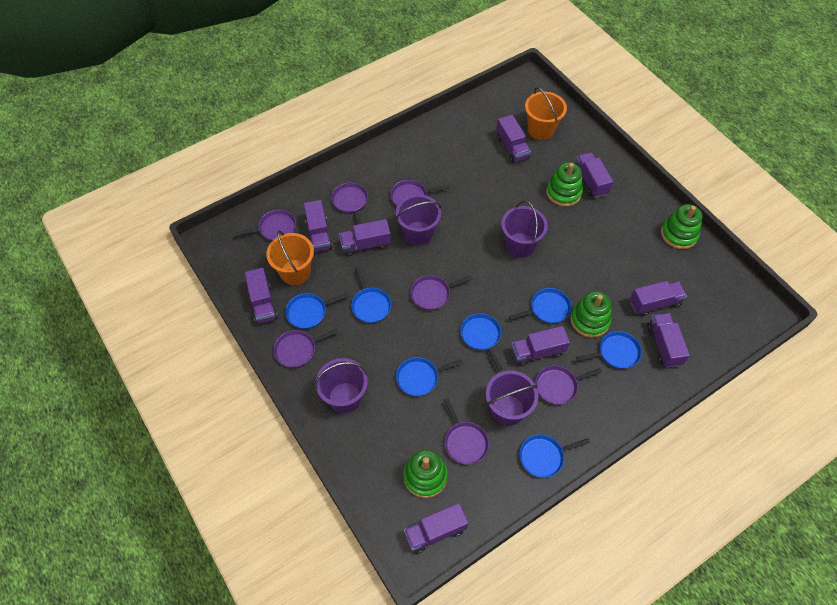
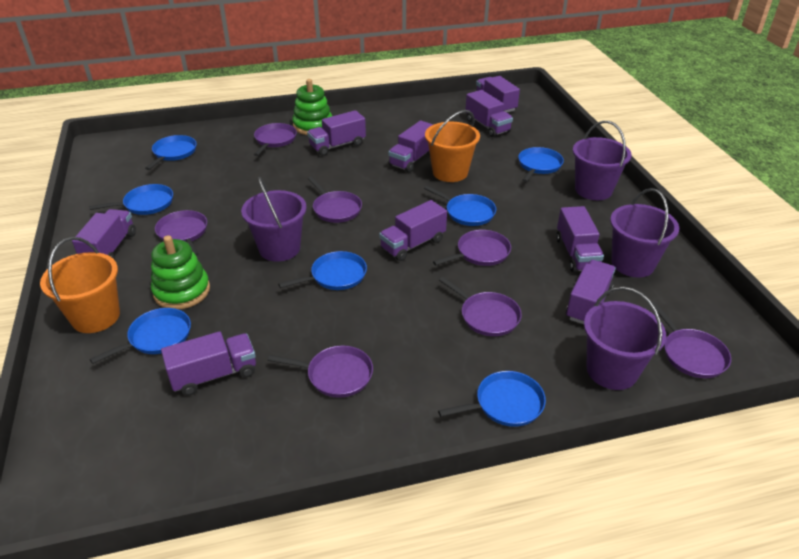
green stacking toy: [403,450,448,498] [546,162,583,207] [570,291,611,338] [661,204,702,249] = 4 -> [151,235,210,309] [292,79,332,135] = 2

